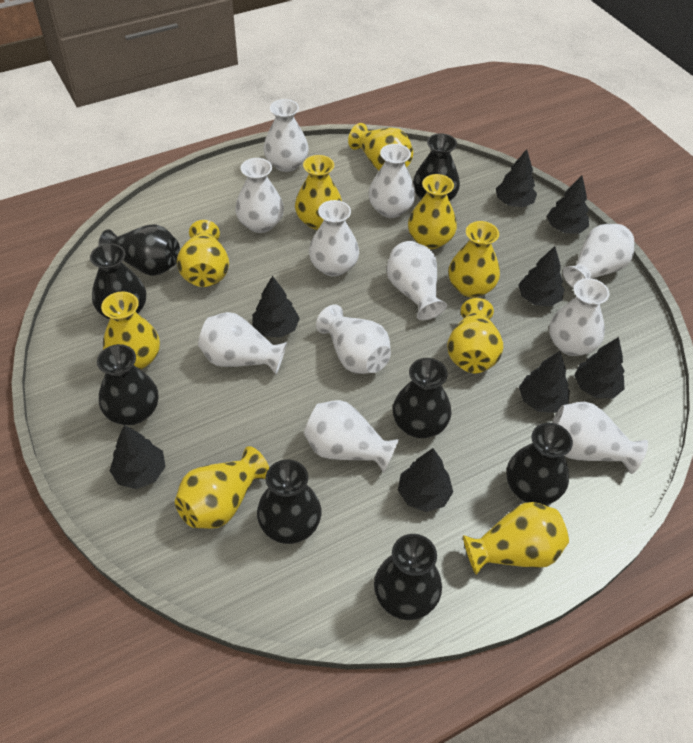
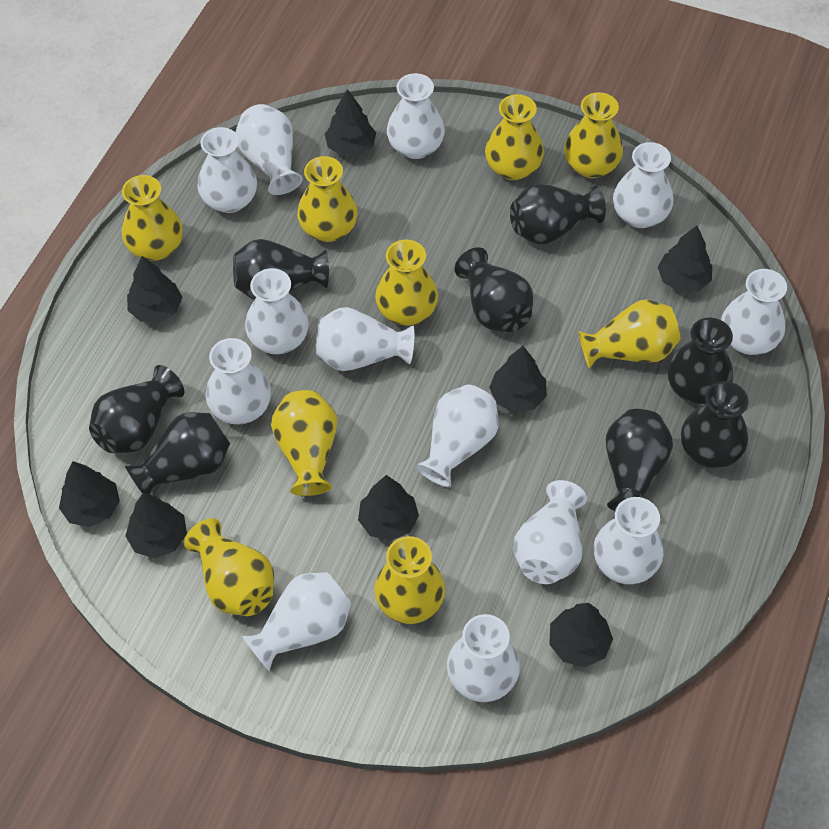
white vase: [198,312,287,374] [235,158,284,233] [263,99,309,172] [304,400,399,473] [309,200,359,277] [316,304,391,374] [368,144,416,218] [386,241,447,320] [549,278,610,356] [552,401,648,474] [563,224,634,289] = 11 -> [197,127,257,213] [206,338,271,425] [236,104,303,195] [242,572,351,671] [245,268,309,354] [316,307,414,371] [387,73,445,159] [415,384,499,487] [447,614,520,702] [513,480,587,584] [593,497,663,584] [613,142,673,228] [721,269,787,355] = 13

